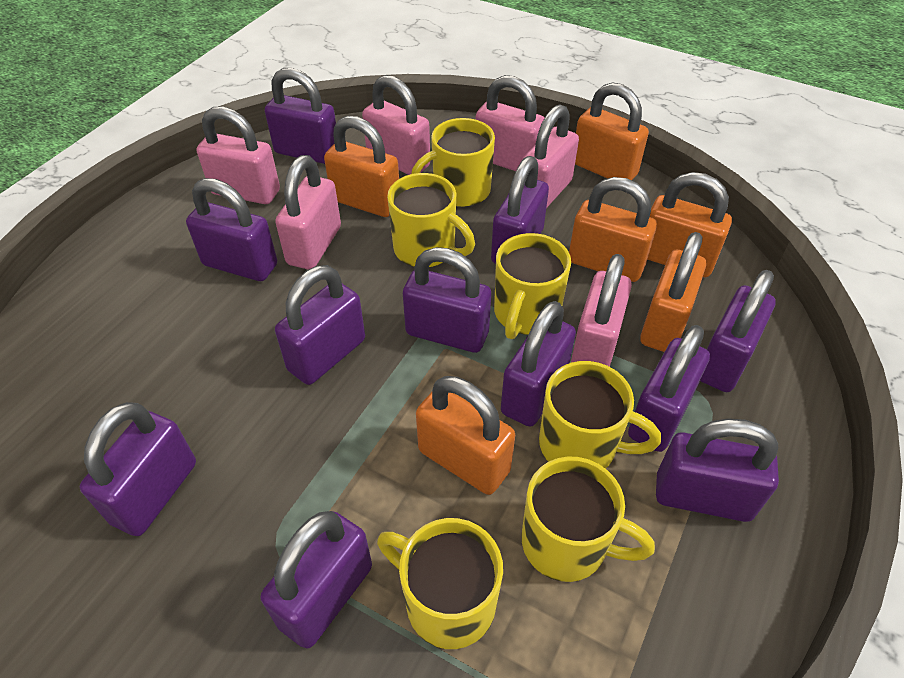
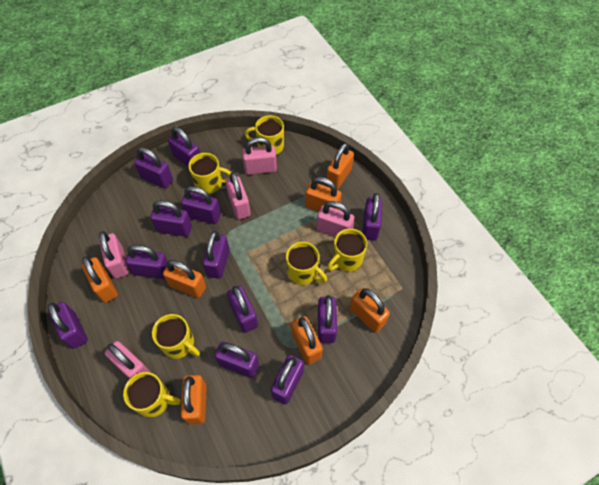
orange padlock: [324,116,399,217] [416,376,515,495] [569,177,657,282] [575,83,649,180] [640,232,706,352] [647,172,732,278] = 6 -> [82,256,118,303] [163,260,206,298] [181,375,207,425] [291,316,323,365] [305,177,342,212] [326,143,354,189] [350,288,390,333] = 7
pink padlock: [197,107,280,204] [275,155,341,270] [362,75,430,175] [475,75,544,171] [521,104,579,208] [571,254,632,367] = 6 -> [99,231,129,279] [105,341,151,379] [225,172,251,220] [242,137,277,175] [317,201,354,237] = 5
purple padlock: [80,402,196,536] [186,178,277,281] [261,511,372,648] [265,68,336,164] [275,265,365,385] [403,247,491,353] [491,156,549,264] [501,301,576,427] [628,325,710,452] [656,419,779,522] [700,270,776,392] = 11 -> [48,302,88,349] [126,245,168,279] [134,147,173,188] [150,200,192,237] [168,127,200,167] [181,186,221,224] [203,231,230,279] [214,341,259,378] [227,286,258,333] [271,355,304,404] [318,295,337,343] [362,193,382,241] = 12

